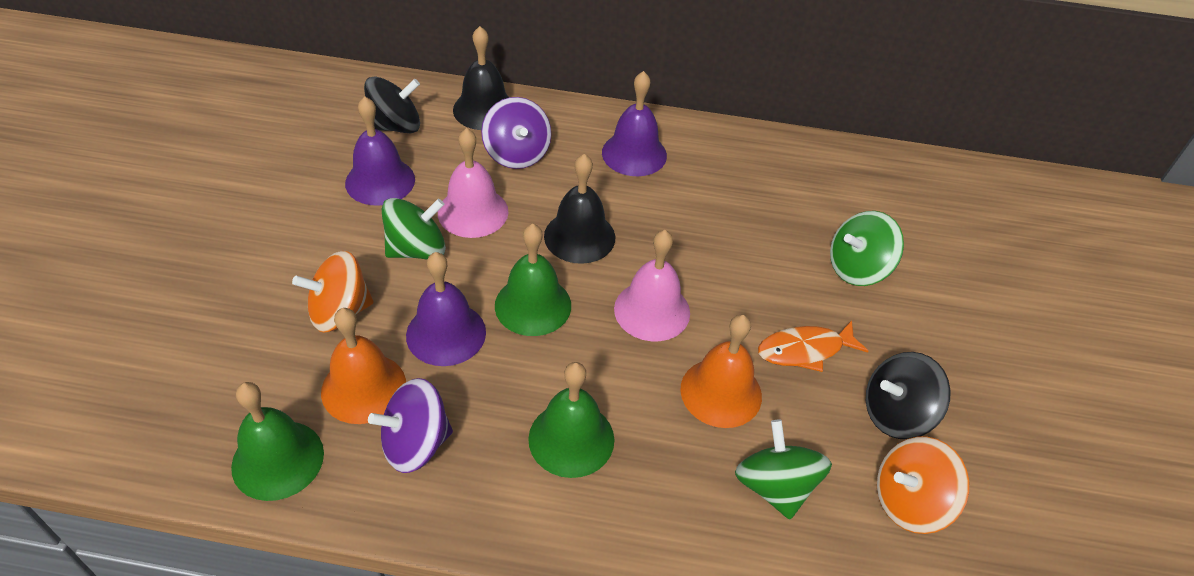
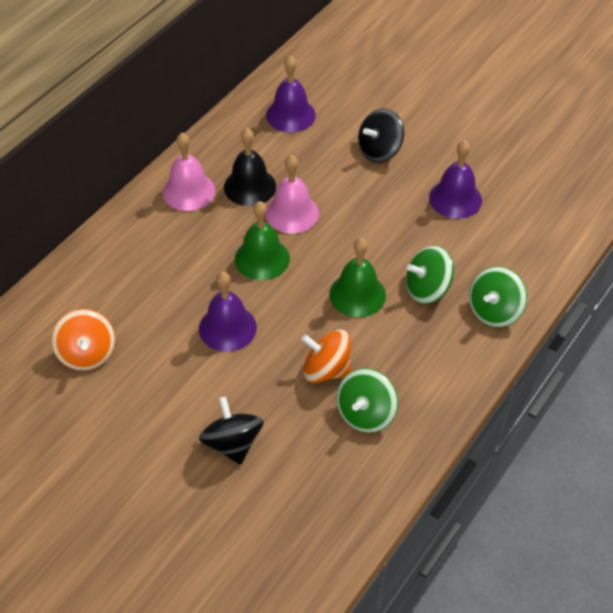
black bell: [453,26,509,130] [544,154,615,264] = 2 -> [224,128,276,206] = 1
green bell: [231,382,324,501] [495,224,571,336] [528,362,614,478] = 3 -> [235,201,290,280] [329,238,386,318] = 2
orange bell: [321,308,406,424] [680,315,762,428] = 2 -> none = 0
orange fish: [758,320,868,372] = 1 -> none = 0
purple spinning top: [368,378,453,473] [481,97,551,169] = 2 -> none = 0

